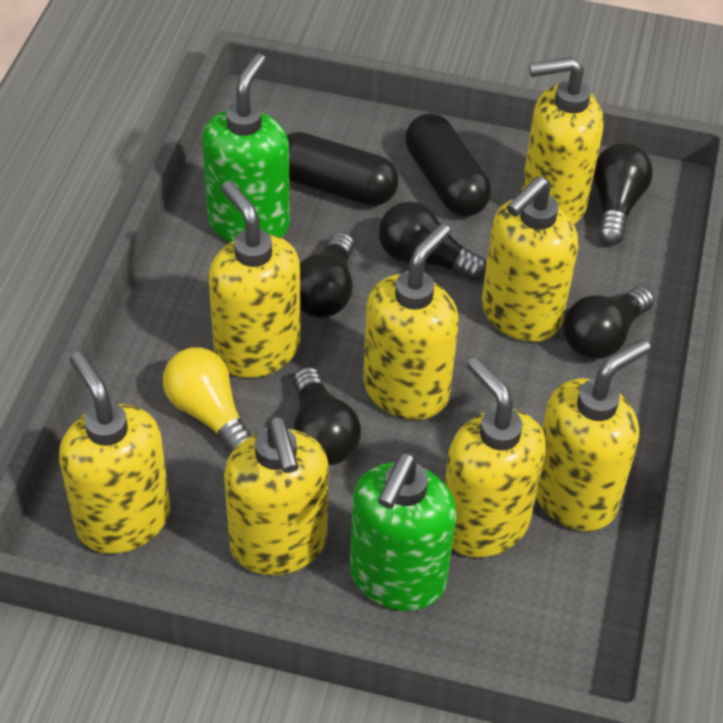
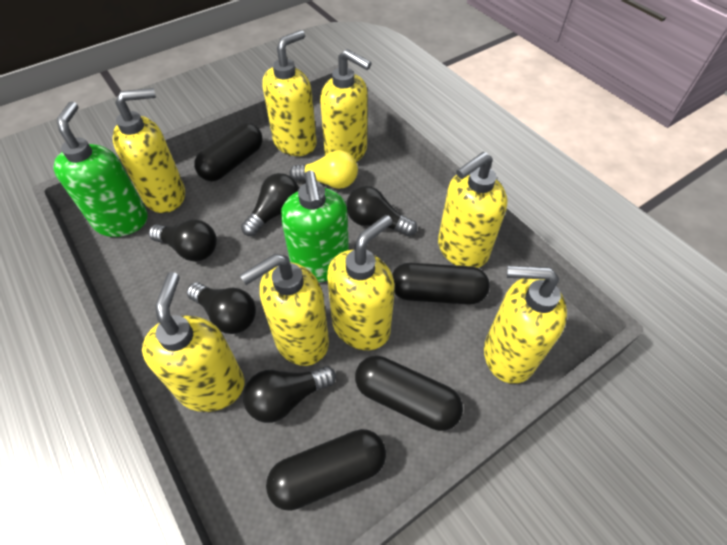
black capsule: [287,132,399,206] [405,113,491,216] = 2 -> [194,123,262,181] [266,429,386,511] [355,356,463,431] [392,263,490,305] = 4

